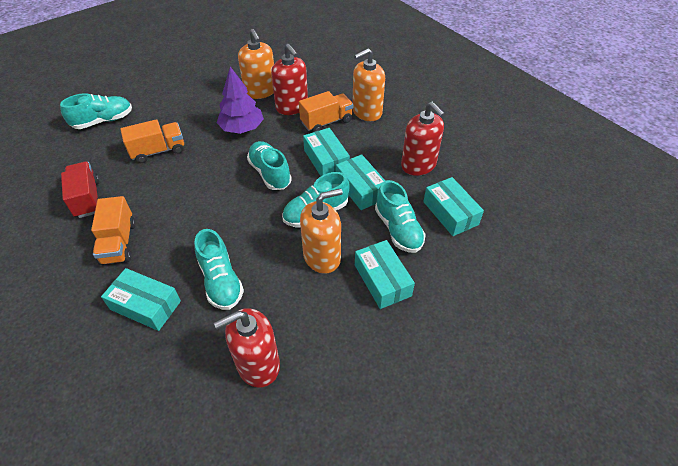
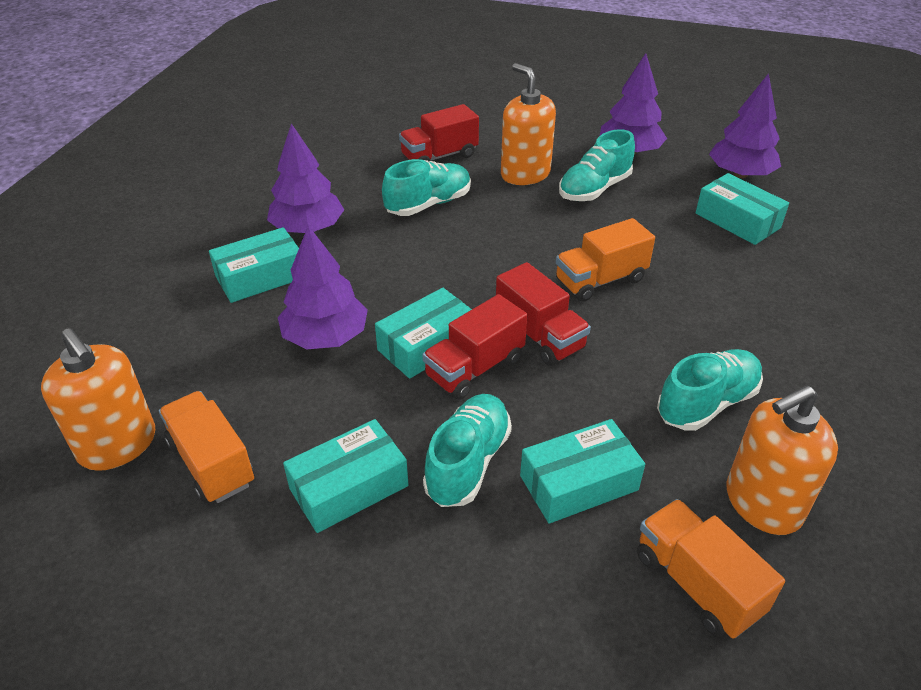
purple tree: [217,67,264,134] = 1 -> [267,123,344,233] [278,225,368,349] [600,53,667,155] [709,73,781,178] = 4
red soap dispenser: [214,308,280,388] [271,44,308,115] [401,101,445,176] = 3 -> none = 0
red truck: [61,162,100,218] = 1 -> [399,104,479,161] [423,294,528,399] [496,262,591,366] = 3
turquoise shoe: [60,93,132,129] [194,229,244,310] [247,141,292,190] [282,172,350,228] [375,180,426,253] = 5 -> [382,159,471,216] [423,394,512,507] [559,129,635,201] [657,349,763,431] = 4

